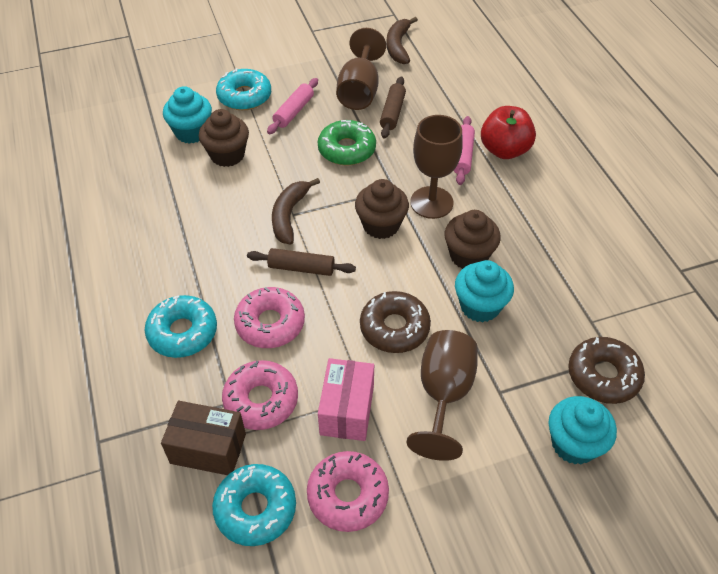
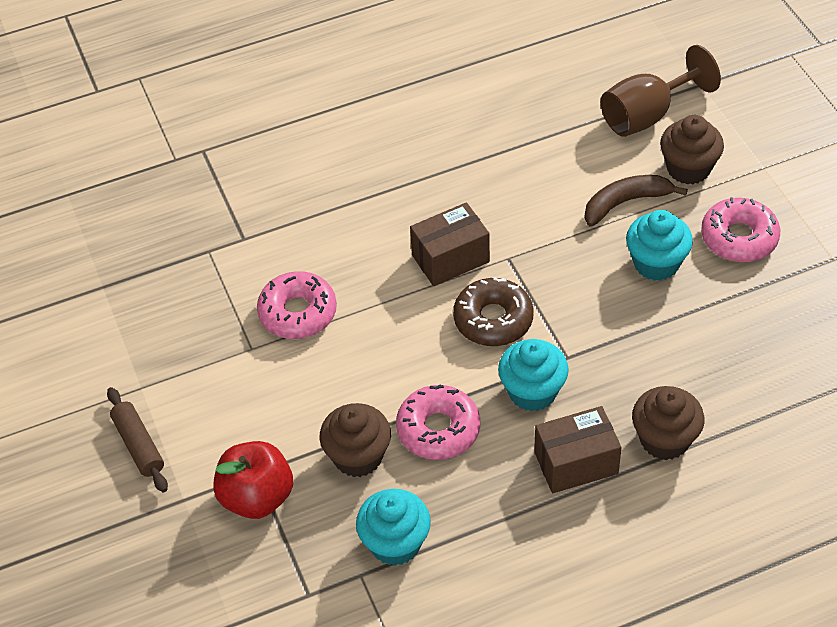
brown banana: [272,178,320,245] [387,17,418,64] = 2 -> [585,175,688,226] = 1
brown box: [161,401,246,475] = 1 -> [410,202,490,286] [534,406,622,493] = 2
brown donut: [360,291,431,353] [568,337,645,404] = 2 -> [453,277,533,346] = 1
brown goblet: [336,28,386,110] [407,330,478,461] [410,115,463,219] = 3 -> [601,45,721,137] = 1
brown rolling pin: [247,248,356,276] [380,76,406,139] = 2 -> [107,387,168,492] = 1
green donut: [318,120,376,166] = 1 -> none = 0
pink box: [318,358,374,441] = 1 -> none = 0
pink rolling pin: [267,78,318,134] [454,116,475,185] = 2 -> none = 0
turquoise donut: [145,295,217,358] [212,464,296,546] [216,68,271,110] = 3 -> none = 0

